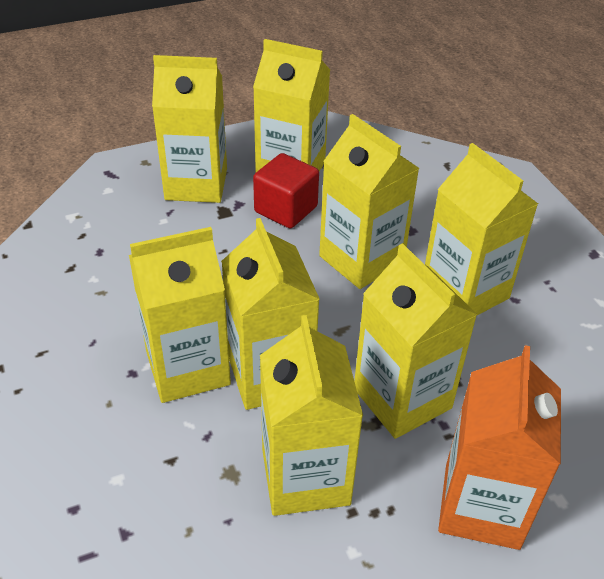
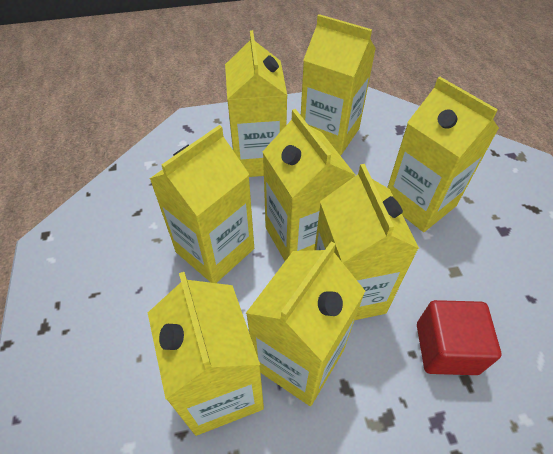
orange carton: [438,345,561,550] = 1 -> none = 0

